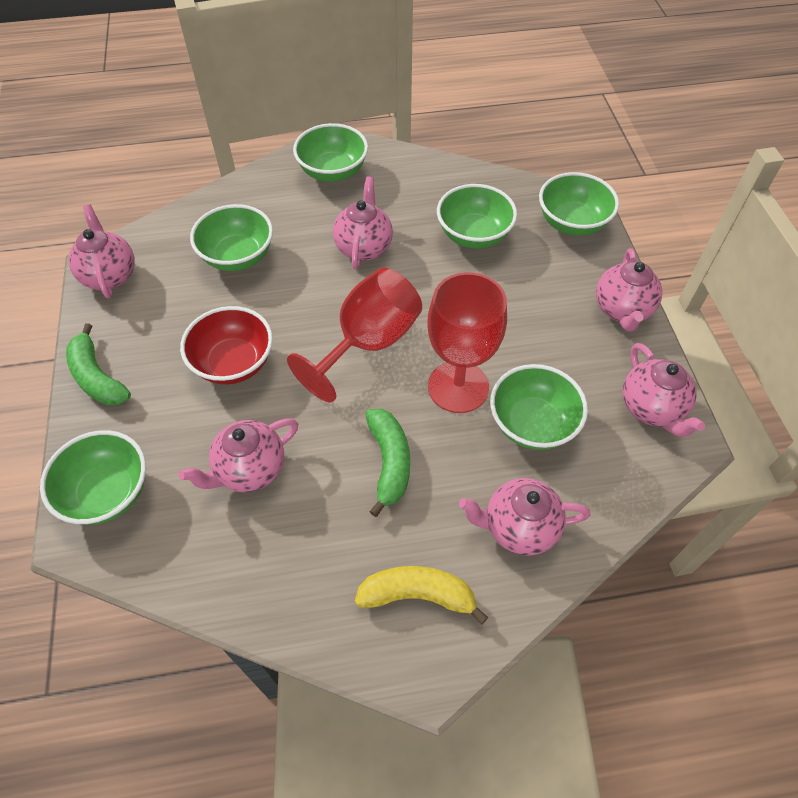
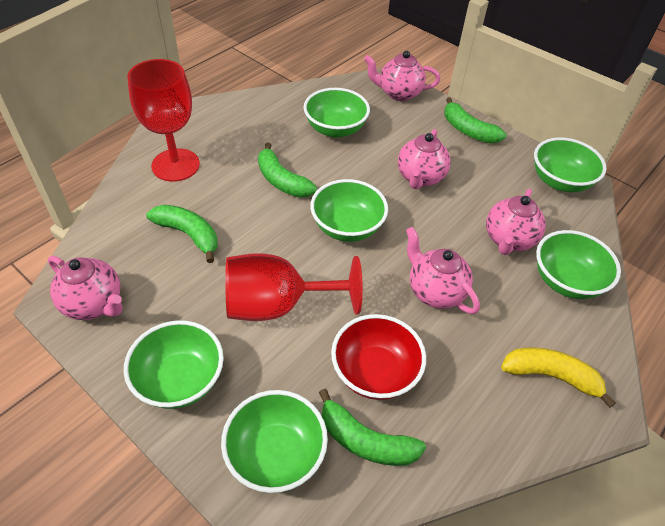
green banana: [66,323,131,405] [365,409,410,517] = 2 -> [146,205,218,263] [258,142,317,198] [319,389,426,466] [444,97,506,143] = 4
pink teapot: [68,205,135,298] [179,418,298,492] [333,177,393,269] [459,478,590,556] [596,248,662,332] [623,343,705,437] = 6 -> [48,256,123,320] [364,51,440,101] [398,129,451,189] [406,227,480,314] [486,189,546,255] = 5

